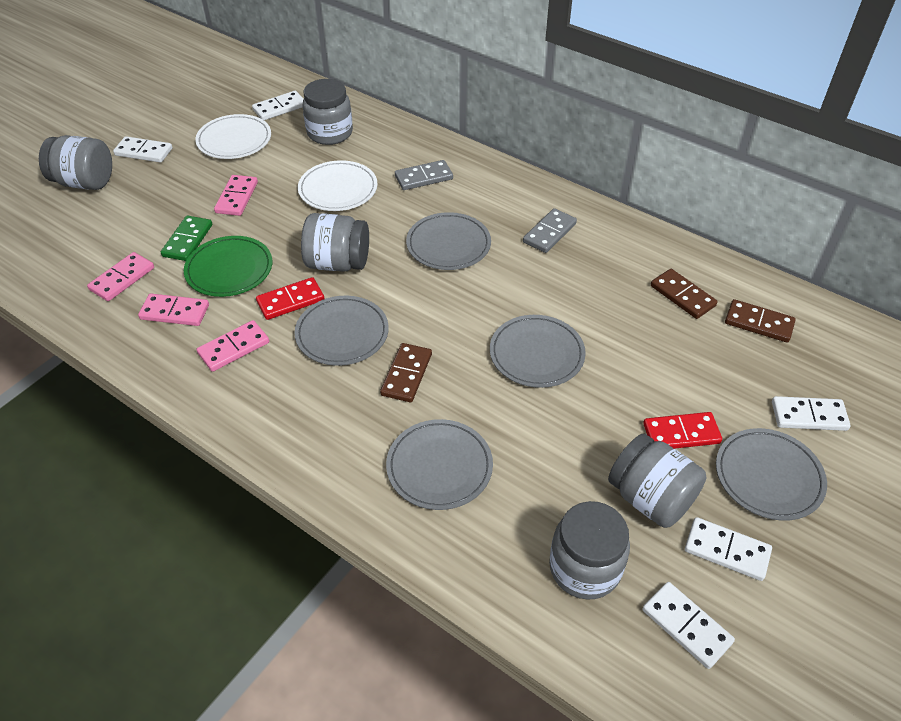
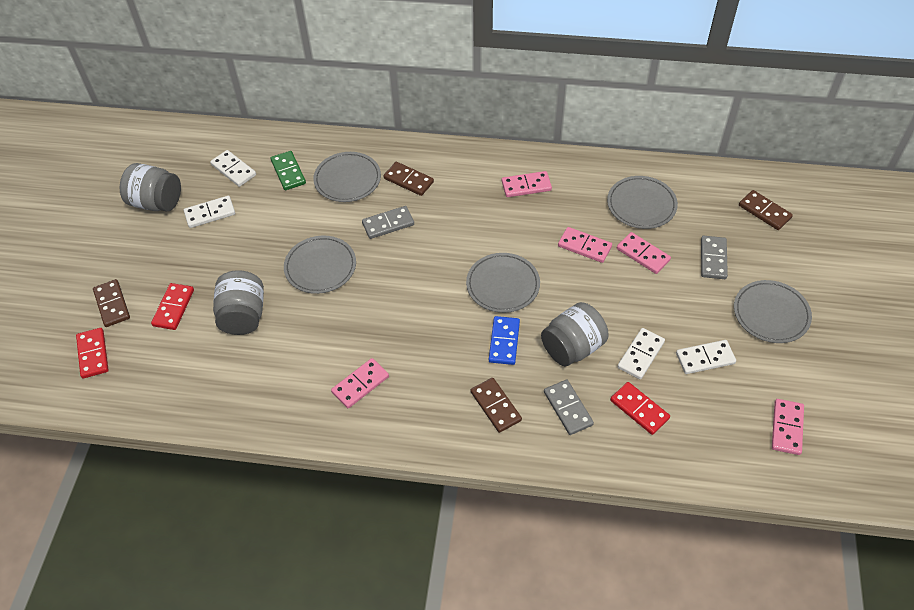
blue domino: none = 0 -> [489,316,520,365] = 1
brown domino: [380,343,432,402] [651,269,717,319] [725,299,796,343] = 3 -> [93,279,130,327] [384,162,434,196] [471,378,522,433] [739,190,793,230] = 4
green plate: [184,236,272,297] = 1 -> none = 0
grey domino: [395,160,453,190] [523,208,577,253] = 2 -> [362,206,414,239] [544,380,594,435] [701,236,728,279] = 3
grey jar: [39,135,112,190] [301,213,369,272] [303,79,353,145] [549,501,630,600] [608,434,706,528] = 5 -> [120,163,181,211] [213,270,264,335] [541,302,608,367] = 3
pink domino: [87,252,154,301] [138,294,209,326] [197,320,269,372] [214,175,258,216] = 4 -> [331,358,389,408] [502,171,552,197] [558,227,612,263] [617,232,671,274] [772,399,804,455] = 5
red domino: [256,277,324,320] [643,412,722,449] = 2 -> [76,328,109,379] [151,283,194,330] [610,382,670,435] = 3
white domino: [113,136,172,163] [252,91,304,120] [642,582,735,669] [685,517,772,581] [772,396,851,431] = 5 -> [184,196,235,228] [210,150,256,187] [617,328,665,379] [676,340,736,374] = 4
white plate: [195,114,271,159] [298,160,377,211] = 2 -> none = 0

